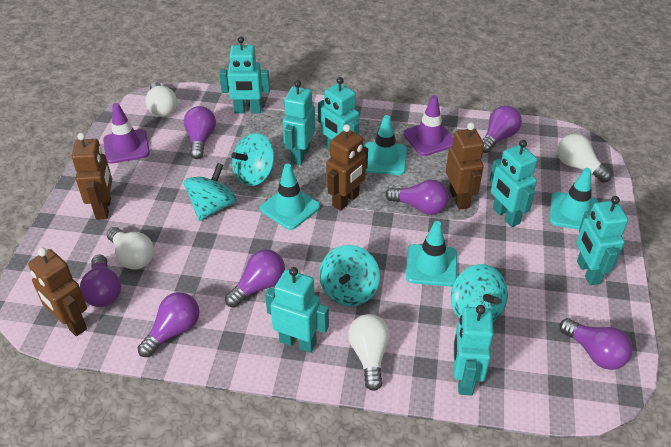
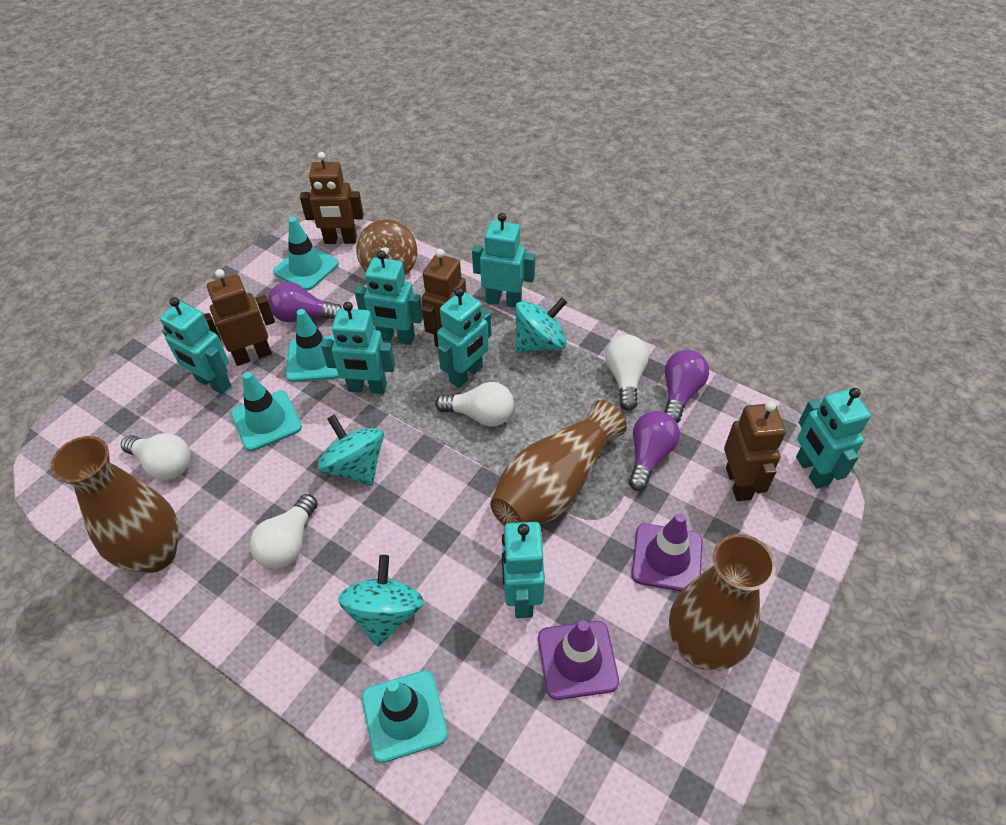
brown spinning top: none = 0 -> [356,219,417,275] = 1
brown vase: none = 0 -> [51,436,179,573] [490,400,627,526] [669,534,776,671] = 3
purple light bulb: [80,255,121,307] [138,292,199,357] [184,106,216,159] [225,249,285,308] [386,180,449,215] [482,105,522,153] [559,318,633,370] = 7 -> [268,282,342,322] [629,411,680,491] [664,350,709,423] = 3
turquoise spinning top: [184,163,237,221] [231,133,275,186] [319,245,380,306] [451,264,508,322] = 4 -> [317,414,384,486] [338,555,424,647] [515,298,567,353] = 3

